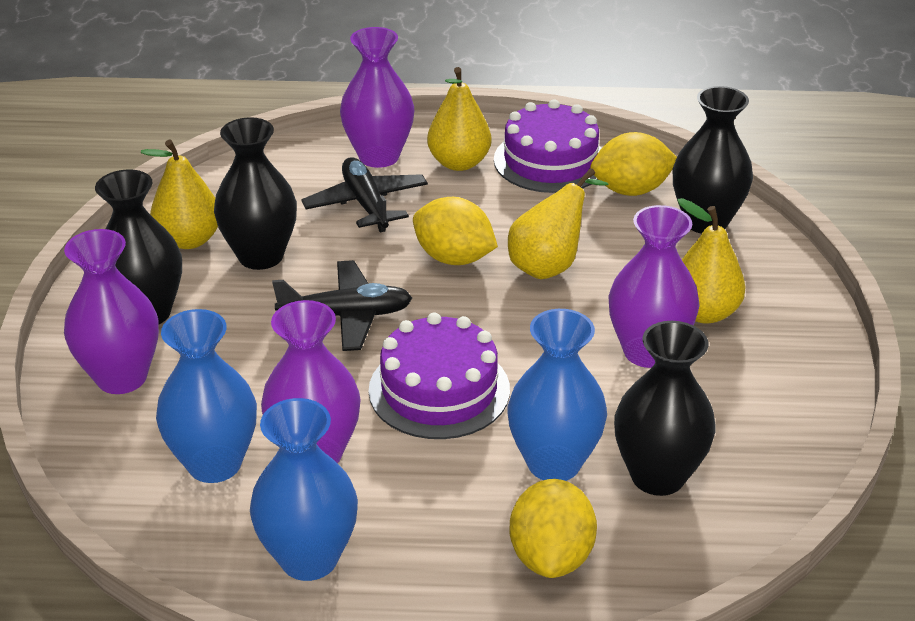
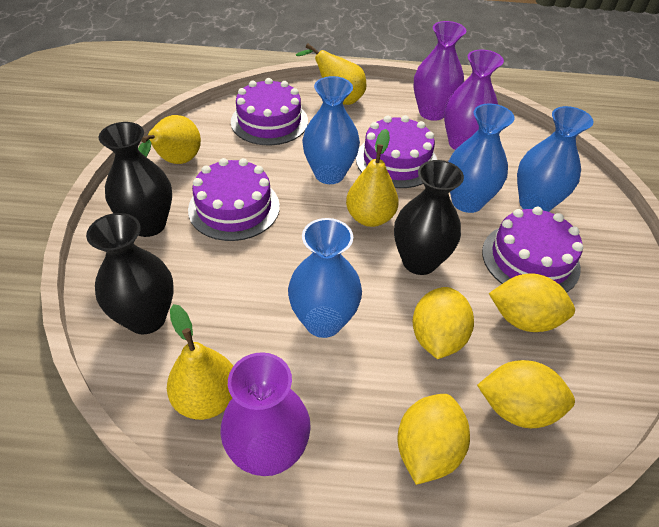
black plane: [272,260,412,351] [301,157,428,232] = 2 -> none = 0
black vase: [95,170,182,324] [214,117,297,270] [614,321,716,496] [673,86,753,234] = 4 -> [86,213,174,334] [99,122,172,237] [394,160,464,275] = 3
blue vase: [156,309,257,483] [250,398,358,581] [508,309,607,481] = 3 -> [288,218,362,338] [302,76,360,184] [448,103,515,213] [517,106,594,212] = 4
purple cake: [369,312,510,439] [494,100,602,193] = 2 -> [188,158,280,241] [231,78,308,145] [356,115,437,188] [482,207,583,293] = 4
purple vase: [64,229,159,394] [261,300,361,463] [340,27,414,168] [608,205,700,368] = 4 -> [220,352,311,476] [414,21,466,121] [444,49,504,150] = 3
yellow lemon: [413,197,498,265] [510,479,597,578] [591,132,677,196] = 3 -> [398,394,470,485] [412,287,474,359] [477,360,575,428] [489,274,575,332] = 4

